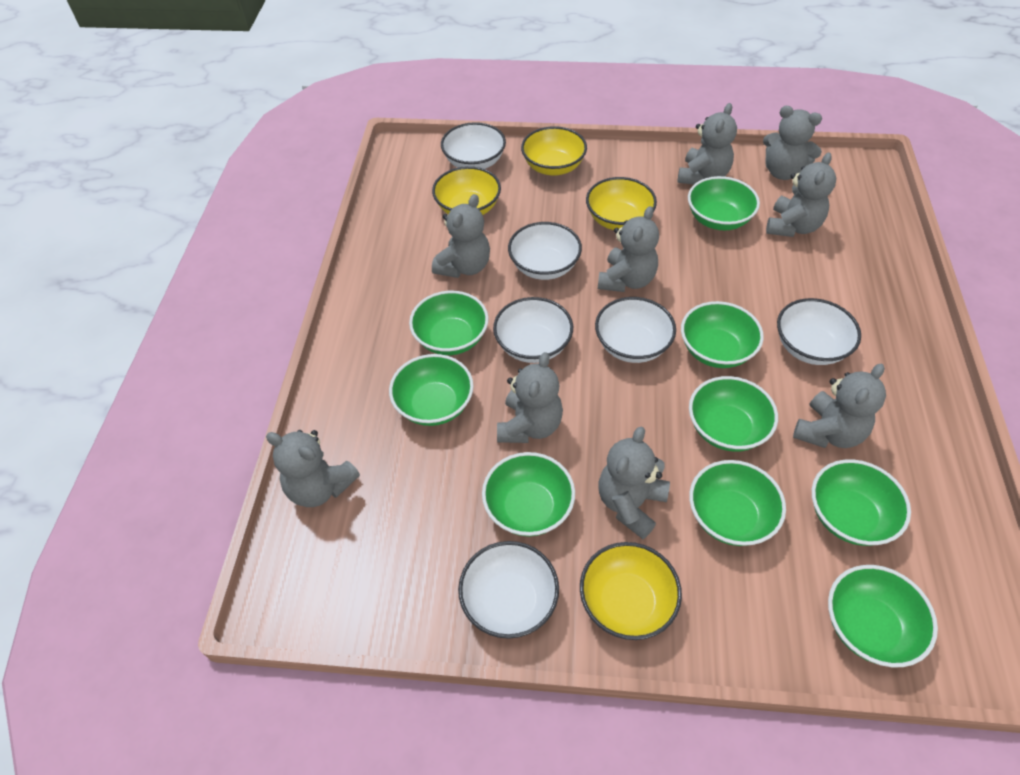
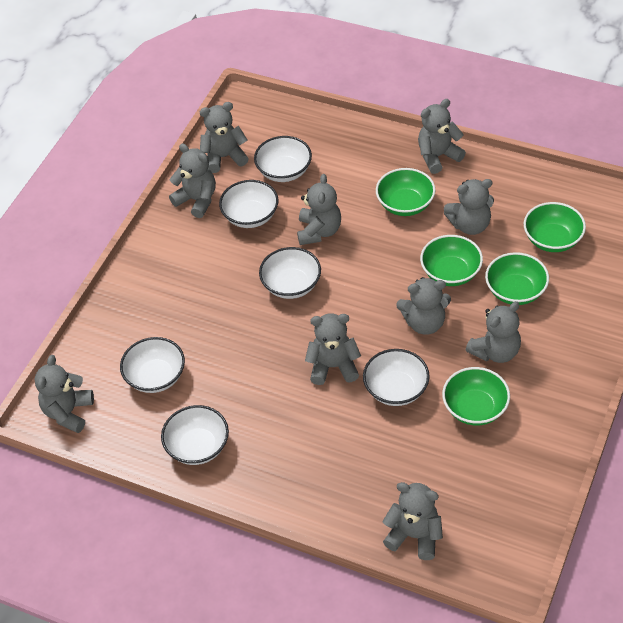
green bowl: [389,354,474,426] [409,291,489,355] [482,452,575,537] [681,301,764,368] [688,176,760,230] [689,376,778,452] [689,460,786,546] [812,459,911,546] [828,565,938,667] = 9 -> [376,168,435,216] [420,235,483,286] [442,367,510,425] [485,252,549,305] [524,202,586,252] = 5
grey teddy bear: [266,430,360,507] [432,194,490,278] [497,352,563,443] [598,206,659,292] [599,427,670,539] [677,103,737,184] [763,106,822,180] [766,152,836,237] [793,363,886,448] = 9 -> [35,355,94,433] [169,143,216,218] [200,102,249,173] [297,174,341,245] [305,313,361,385] [382,482,443,560] [396,277,451,335] [418,99,466,174] [444,179,494,235] [466,301,521,363] = 10
yellow bowl: [432,166,501,215] [521,126,587,176] [580,542,682,640] [586,177,657,230] = 4 -> none = 0

